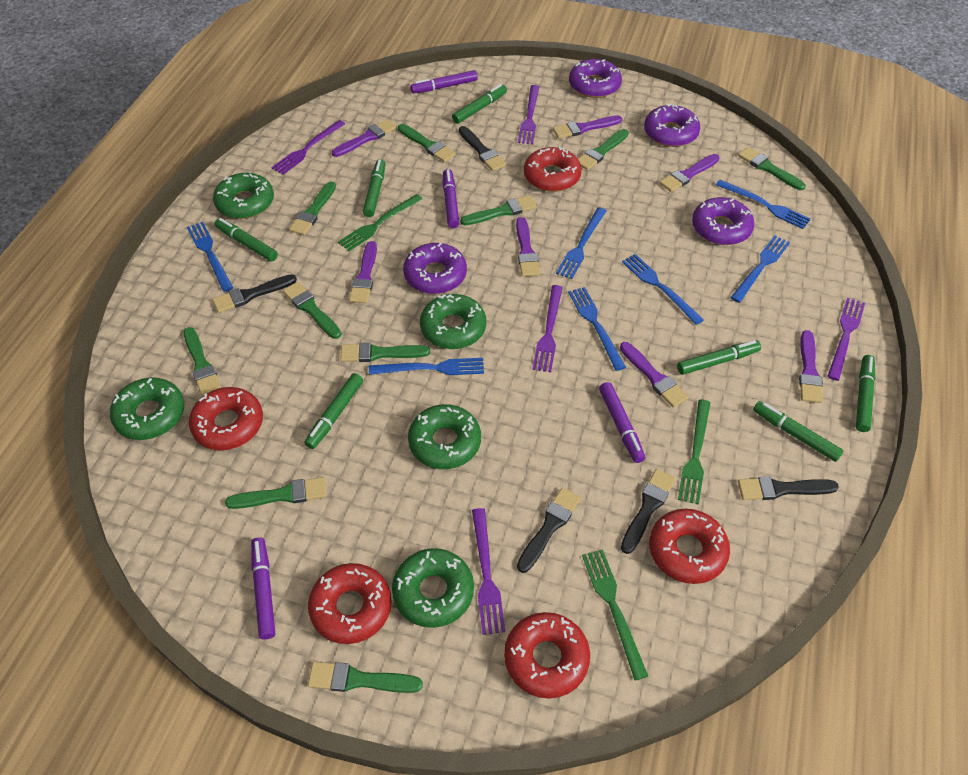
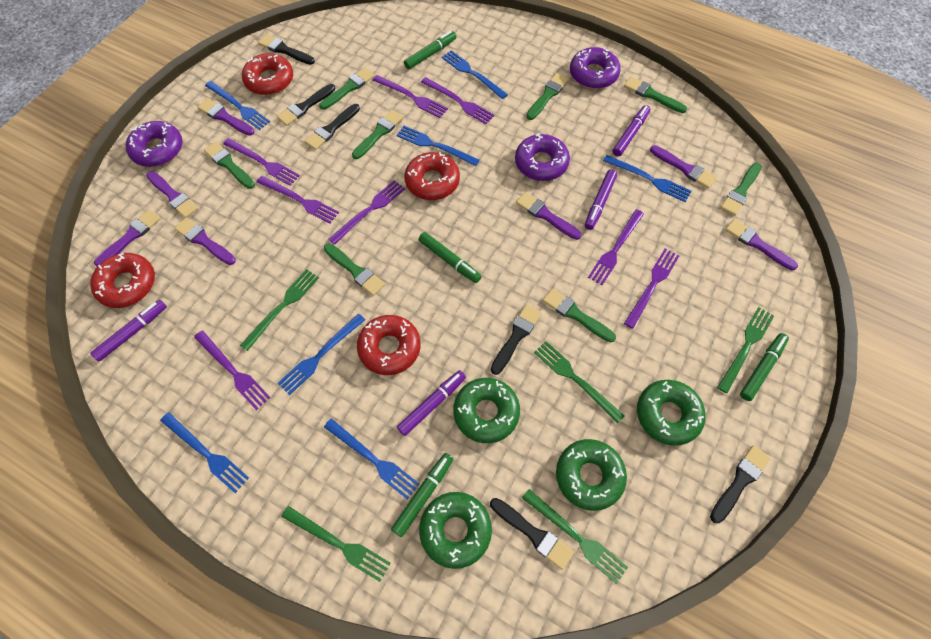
black brush: [212,274,297,313] [459,126,506,171] [517,487,581,573] [621,469,676,554] [738,477,839,500] = 5 -> [258,34,315,65] [277,84,335,126] [305,104,360,150] [490,498,574,570] [491,304,542,375] [710,445,770,523] = 6
green brush: [184,327,221,396] [225,477,327,509] [283,282,341,339] [289,182,336,235] [308,662,423,693] [340,342,430,362] [398,124,456,162] [460,195,537,225] [578,129,629,170] [738,147,806,190] = 10 -> [204,142,255,189] [319,67,375,110] [324,243,385,296] [352,110,403,159] [526,73,569,120] [543,288,616,342] [624,76,687,113] [720,163,762,216] = 8
green donut: [110,377,184,440] [213,173,274,219] [392,548,474,628] [408,404,481,469] [420,294,486,349] = 5 -> [419,492,492,569] [453,378,520,443] [556,439,627,511] [637,380,706,446] = 4
green fork: [338,194,422,251] [582,549,648,681] [678,399,711,505] = 3 -> [240,269,319,351] [281,506,391,582] [522,489,628,584] [534,341,625,424] [717,307,774,393] = 5
green marker: [214,218,278,261] [304,373,363,449] [363,159,386,217] [452,84,507,124] [677,340,761,375] [753,401,844,462] [856,355,875,432] = 7 -> [391,453,453,537] [404,31,457,69] [418,232,482,283] [740,333,789,401] = 4
purple donut: [403,243,467,294] [569,59,622,98] [644,104,700,147] [692,197,755,245] = 4 -> [126,121,183,167] [515,134,570,181] [570,47,621,89] = 3
purple fork: [271,120,345,175] [472,508,505,635] [518,85,539,144] [532,285,563,372] [827,298,865,381] = 5 -> [194,330,271,410] [223,138,300,186] [257,176,339,223] [328,180,405,245] [373,75,448,118] [421,77,494,124] [588,209,644,285] [624,249,679,329] = 8
red donut: [189,387,263,450] [308,563,392,644] [504,612,590,699] [524,146,582,192] [649,509,730,584] = 5 -> [90,253,155,308] [242,53,293,95] [357,315,421,375] [404,152,460,200] = 4

